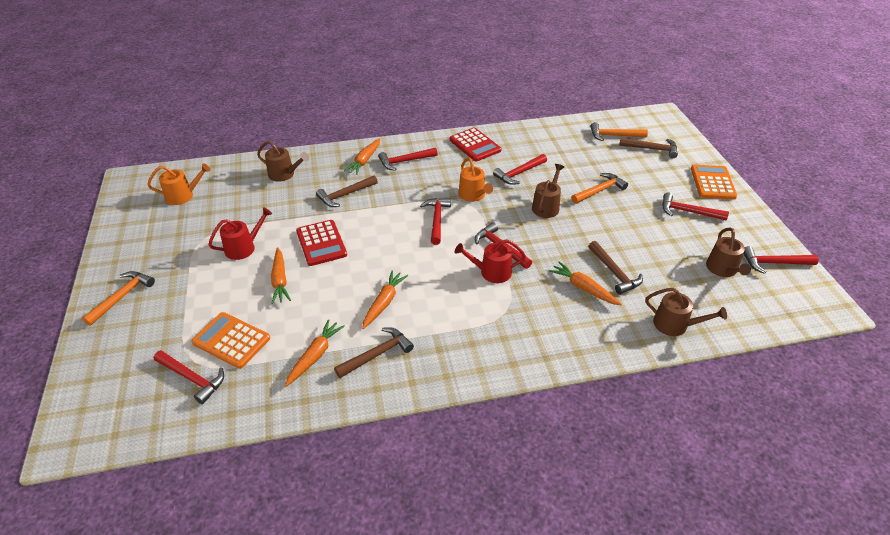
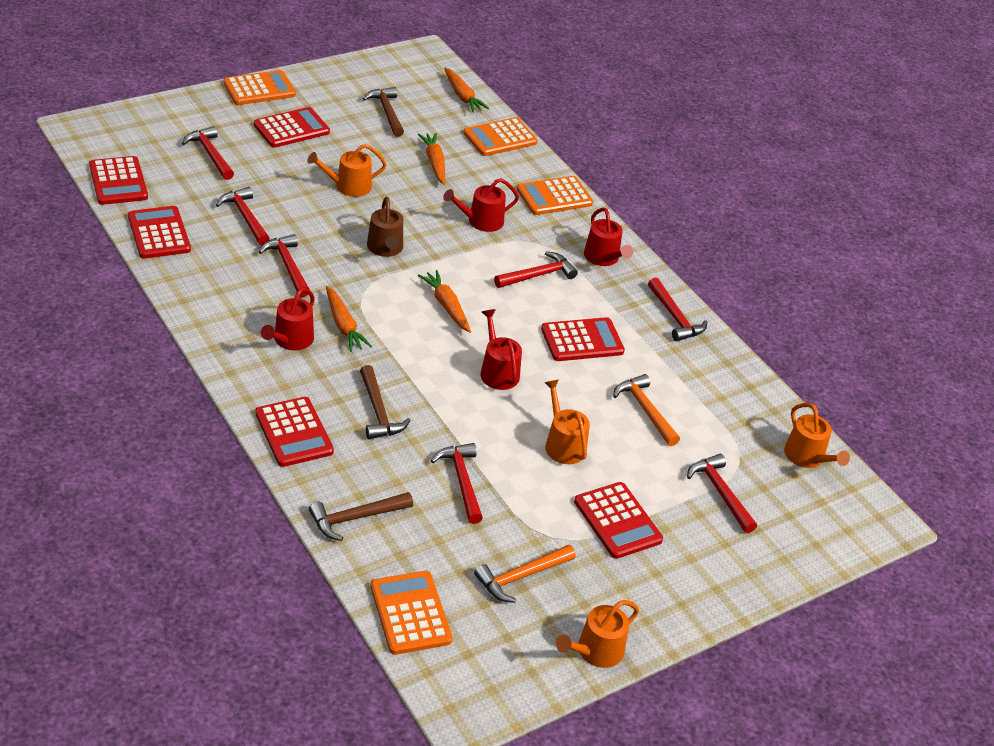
brown hammer: [316,175,378,207] [334,327,414,378] [588,241,643,295] [619,137,678,158] = 4 -> [309,492,413,541] [360,365,410,439] [363,87,404,137] = 3
brown watering can: [257,141,309,182] [532,164,564,218] [645,288,727,336] [706,227,751,277] = 4 -> [367,197,403,257] = 1
orange calculator: [191,312,270,369] [691,165,737,200] = 2 -> [224,70,296,105] [370,571,452,655] [463,117,538,156] [517,176,593,215] = 4
orange carrot: [271,247,291,304] [285,319,345,387] [344,138,380,175] [362,270,408,329] [549,262,622,306] = 5 -> [326,286,372,352] [418,133,445,185] [418,270,471,333] [444,68,489,113] = 4
orange hammer: [82,271,155,326] [571,173,628,204] [591,122,648,141] = 3 -> [474,545,576,603] [613,374,680,446] = 2
orange watering can: [147,163,211,205] [458,158,493,202] = 2 -> [307,144,387,197] [545,379,590,464] [556,600,639,668] [784,403,850,468] = 4
red calculator: [296,220,347,266] [449,128,501,161] = 2 -> [89,156,148,205] [128,206,191,259] [254,107,330,148] [255,397,334,467] [541,317,625,361] [574,482,663,559] = 6
red watering can: [208,207,272,260] [455,239,526,283] = 2 -> [261,288,315,350] [443,178,519,232] [480,309,522,390] [584,208,633,266] = 4

